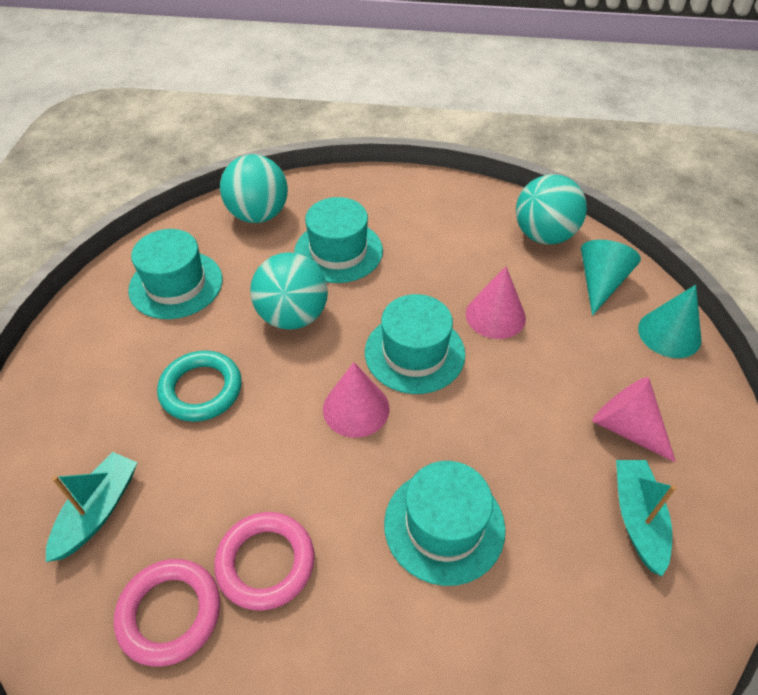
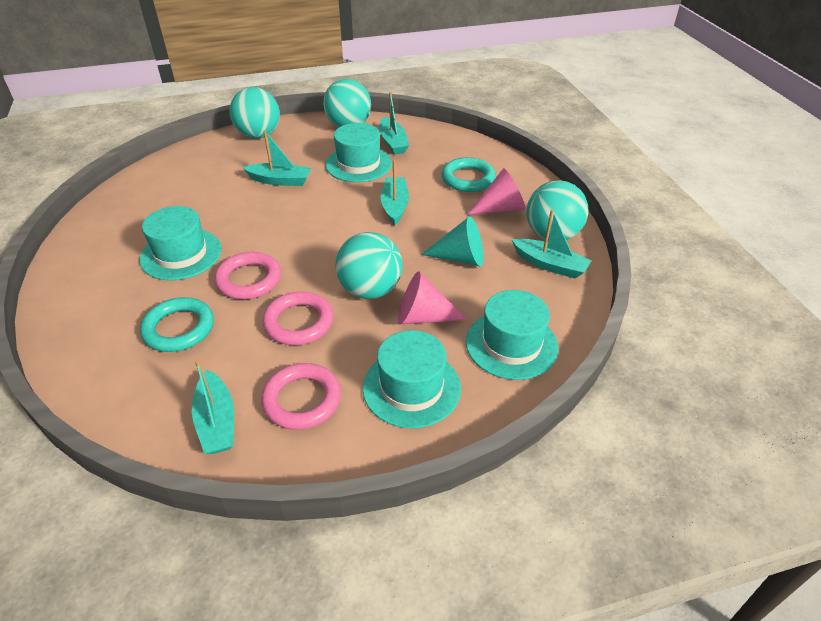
pink cone: [323,362,389,438] [466,266,526,339] [592,377,676,463] = 3 -> [398,271,468,324] [467,168,525,215] = 2
pink ring: [114,559,220,667] [214,512,315,611] = 2 -> [214,252,281,299] [261,363,341,430] [262,292,334,345] = 3
turquoise ball: [220,154,288,223] [250,252,328,330] [516,174,587,244] = 3 -> [229,87,280,138] [323,79,371,127] [335,232,402,299] [526,180,588,241] = 4
turquoise boat: [46,452,138,562] [616,460,676,576] = 2 -> [192,359,234,454] [242,130,312,186] [379,92,409,155] [381,159,409,225] [511,209,591,279] = 5
turquoise cone: [581,240,641,316] [638,285,702,358] = 2 -> [421,216,484,266] = 1
turquoise ring: [157,350,242,422] = 1 -> [140,297,214,352] [442,157,496,192] = 2

